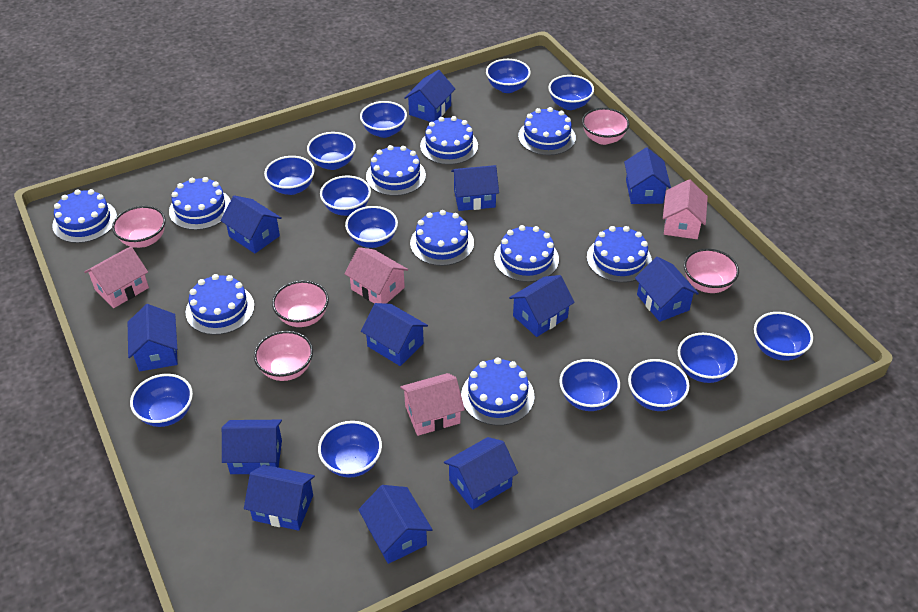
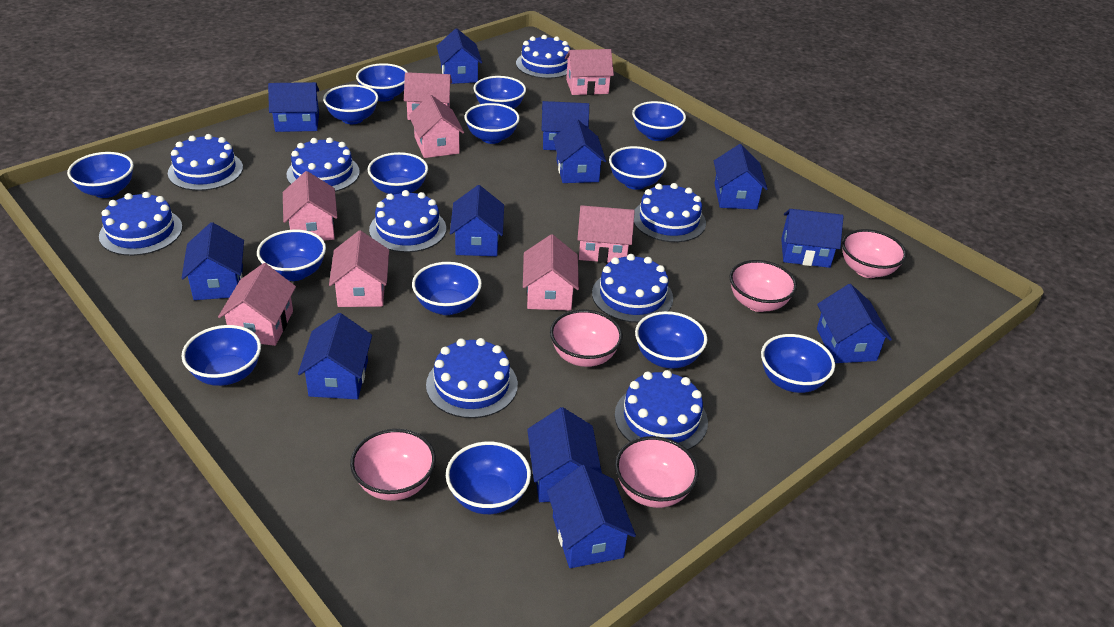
blue bowl: [130,374,193,427] [264,156,315,195] [307,132,356,170] [318,421,382,478] [320,176,371,216] [345,206,398,248] [360,101,407,138] [486,59,531,93] [548,75,594,110] [559,359,620,411] [628,359,689,411] [678,333,738,383] [754,312,813,361] = 13 -> [67,152,134,198] [181,325,261,386] [257,229,326,281] [323,85,378,124] [356,63,407,102] [368,152,428,195] [412,262,482,315] [446,441,531,514] [464,103,520,144] [473,76,526,109] [609,146,667,190] [632,101,686,141] [635,311,707,369] [761,334,835,393] = 14
blue cake: [52,189,117,243] [169,177,231,230] [186,274,255,335] [366,145,426,196] [410,210,474,266] [420,116,478,165] [461,358,534,426] [494,225,559,282] [518,107,576,155] [587,226,652,283] = 10 -> [99,192,183,256] [168,134,243,191] [287,137,360,192] [369,190,446,252] [426,338,518,418] [516,35,570,79] [592,254,673,323] [615,370,708,450] [634,183,706,242] = 9
pink house: [84,247,149,308] [345,247,408,304] [400,373,465,436] [663,179,708,239] = 4 -> [218,263,296,346] [283,171,337,241] [329,230,389,307] [404,72,452,120] [409,95,464,158] [523,234,579,311] [565,49,614,95] [577,205,635,263] = 8

